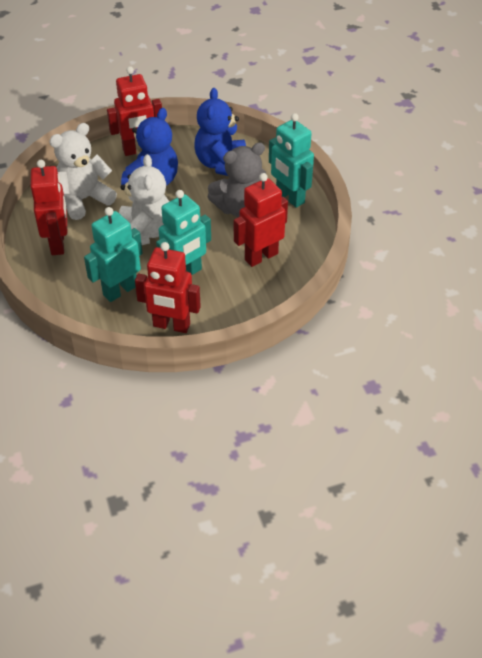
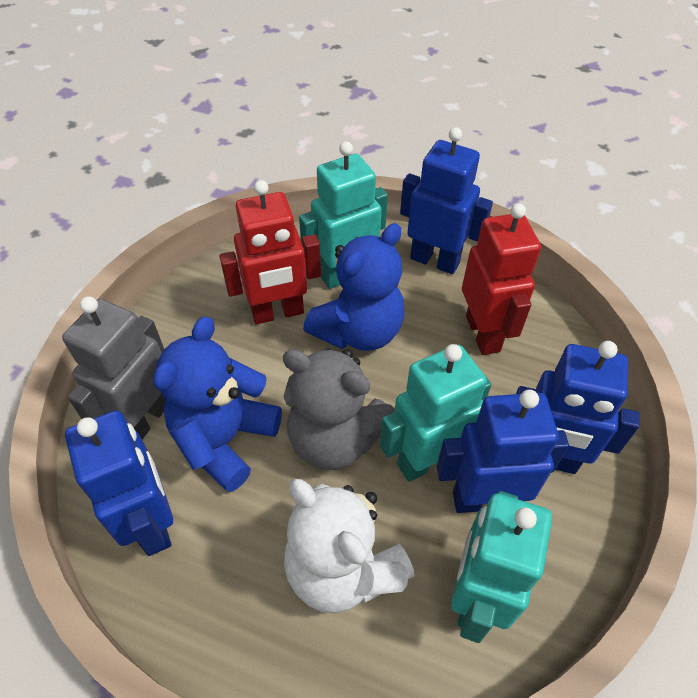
blue robot: none = 0 -> [65,411,173,556] [400,127,493,274] [437,390,569,513] [516,341,640,474] = 4
grey robot: none = 0 -> [62,296,166,439] = 1
red robot: [31,160,67,255] [107,66,162,156] [135,242,201,333] [234,173,288,267] = 4 -> [219,180,321,324] [462,203,541,355] = 2
white teddy bear: [49,123,117,220] [119,154,169,245] = 2 -> [284,478,414,613] = 1

